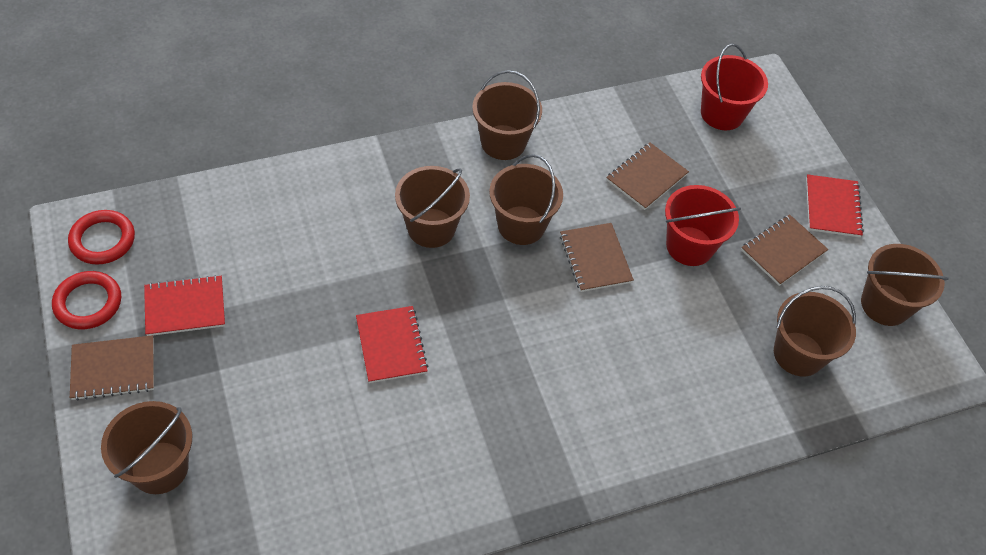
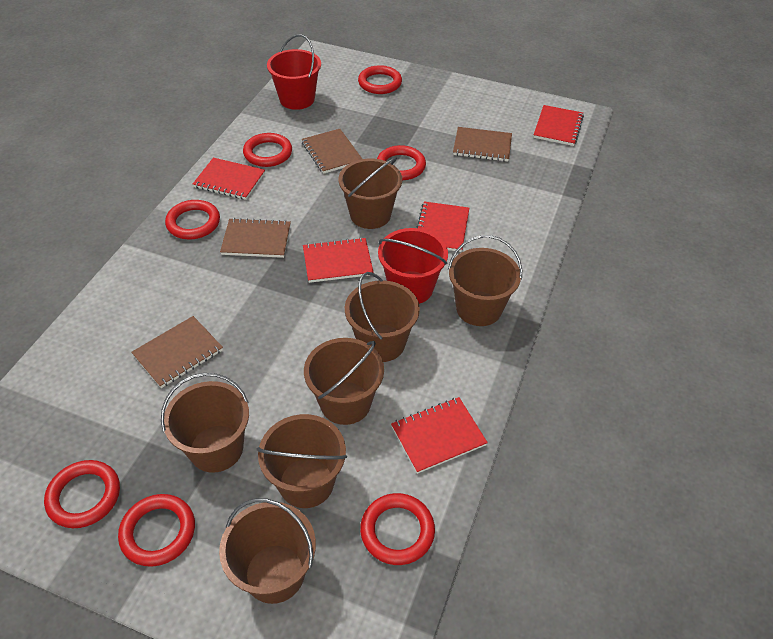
brown bucket: [101,401,192,494] [395,166,470,248] [472,70,542,160] [489,154,563,245] [774,286,856,377] [861,244,949,326] = 6 -> [161,373,249,473] [219,498,316,604] [256,414,347,508] [304,338,384,425] [338,157,402,229] [345,272,420,362] [448,235,522,326] = 7
red notebook: [144,275,225,336] [356,306,428,383] [806,174,864,237] = 3 -> [193,158,265,200] [303,237,373,283] [391,397,488,474] [417,201,469,252] [533,105,584,146] = 5
red ring: [52,271,121,329] [68,210,135,265] = 2 -> [44,460,120,528] [118,494,195,567] [165,200,220,239] [243,133,292,167] [358,65,402,94] [360,493,435,565] [377,145,426,180] = 7

